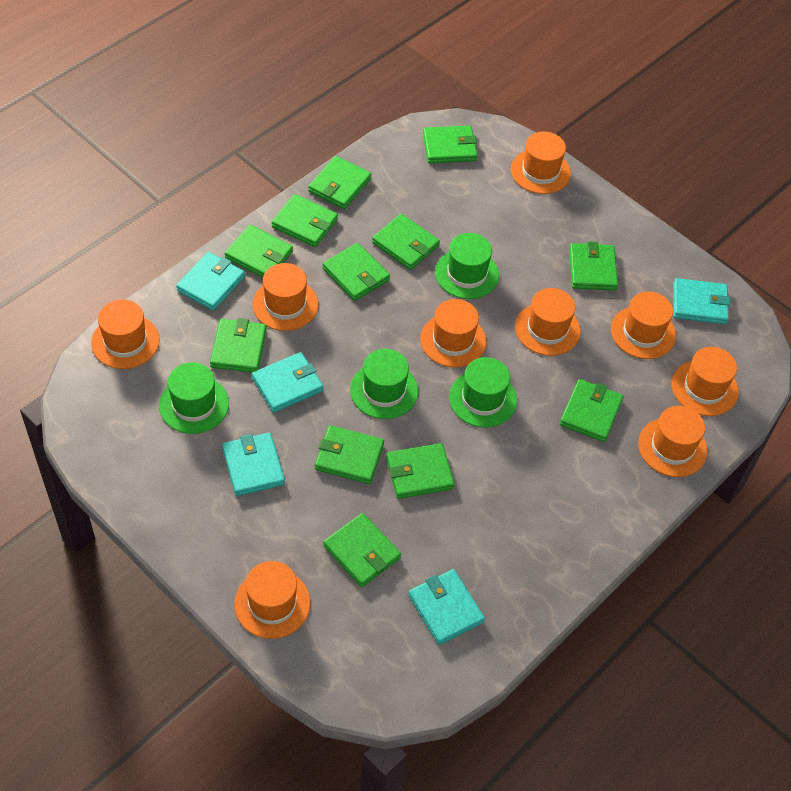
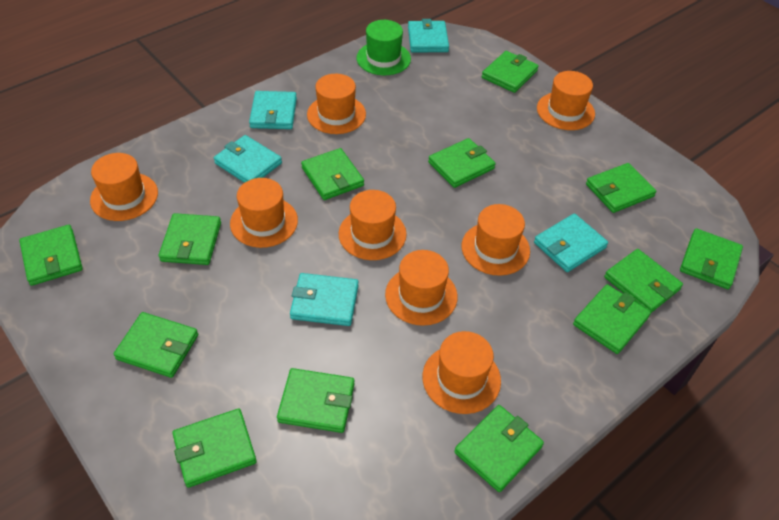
green hat: [159,362,229,434] [350,349,418,419] [435,233,499,299] [449,357,517,428] = 4 -> [356,20,411,75] = 1
green wallet: [210,318,267,373] [225,225,293,278] [272,194,338,247] [308,156,371,209] [315,425,384,484] [322,243,390,301] [323,513,401,587] [372,214,440,270] [386,443,455,499] [423,126,477,163] [560,379,623,442] [569,241,618,290] = 12 -> [19,225,83,286] [114,312,198,378] [159,213,221,265] [172,409,257,488] [277,368,355,433] [301,148,364,200] [428,138,495,188] [454,405,544,492] [482,51,539,93] [573,284,651,354] [586,163,656,213] [604,249,683,313] [680,228,743,289] = 13
orange hat: [91,299,160,369] [234,561,310,639] [252,263,318,331] [420,299,486,367] [511,131,571,194] [515,288,581,356] [611,291,676,359] [638,406,707,477] [672,347,739,416] = 9 -> [90,153,158,221] [230,178,298,248] [307,74,366,134] [338,190,407,260] [385,250,458,326] [423,331,501,414] [462,204,530,276] [537,71,595,130] = 8

